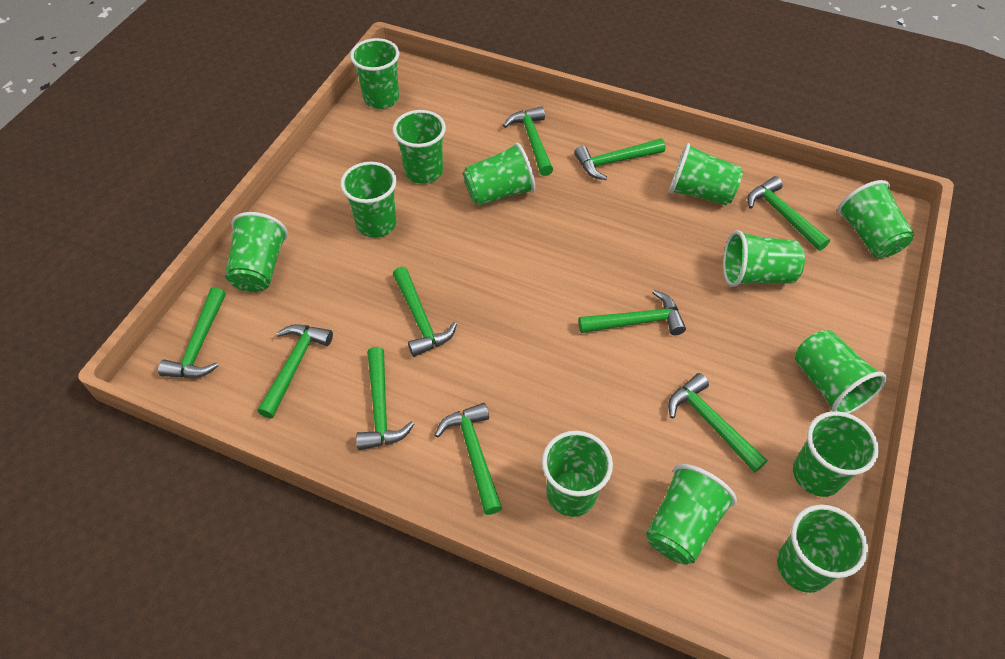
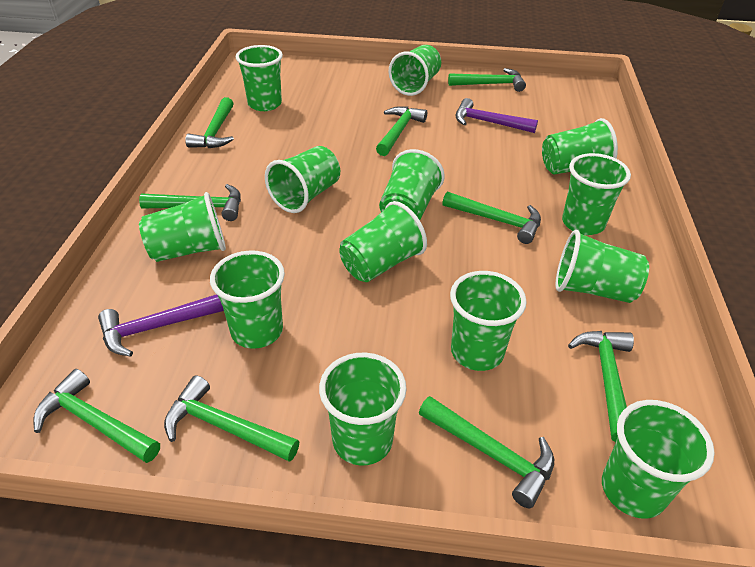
green hammer: [158,287,226,378] [257,324,333,418] [356,347,414,450] [393,267,457,357] [435,403,502,515] [503,106,553,176] [574,139,665,180] [578,290,686,335] [668,373,767,473] [747,176,830,251] = 10 -> [33,369,160,463] [139,184,241,221] [164,376,299,462] [185,97,234,148] [376,106,427,156] [419,396,554,508] [442,192,541,244] [448,68,526,92] [568,331,634,442] = 9
purple hammer: none = 0 -> [98,294,224,357] [456,98,538,133] = 2

